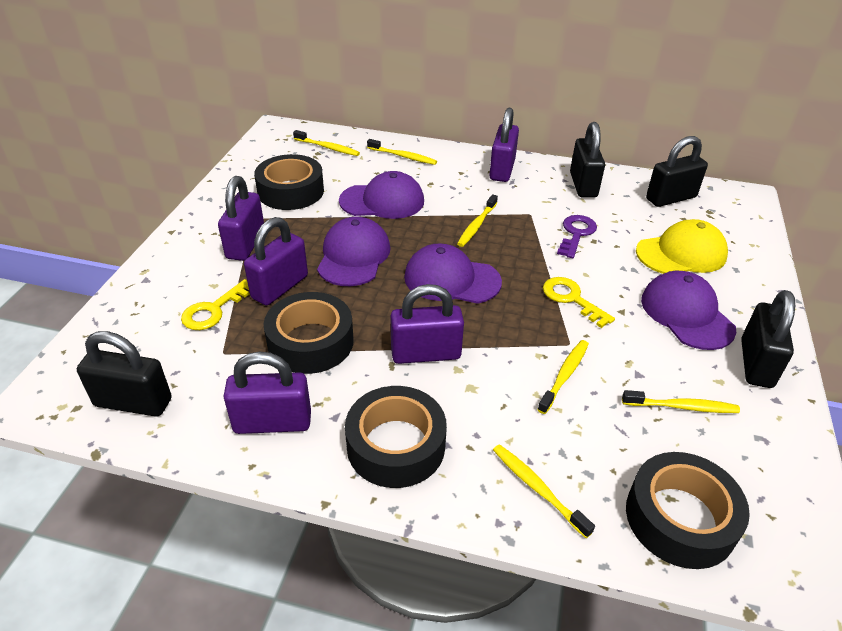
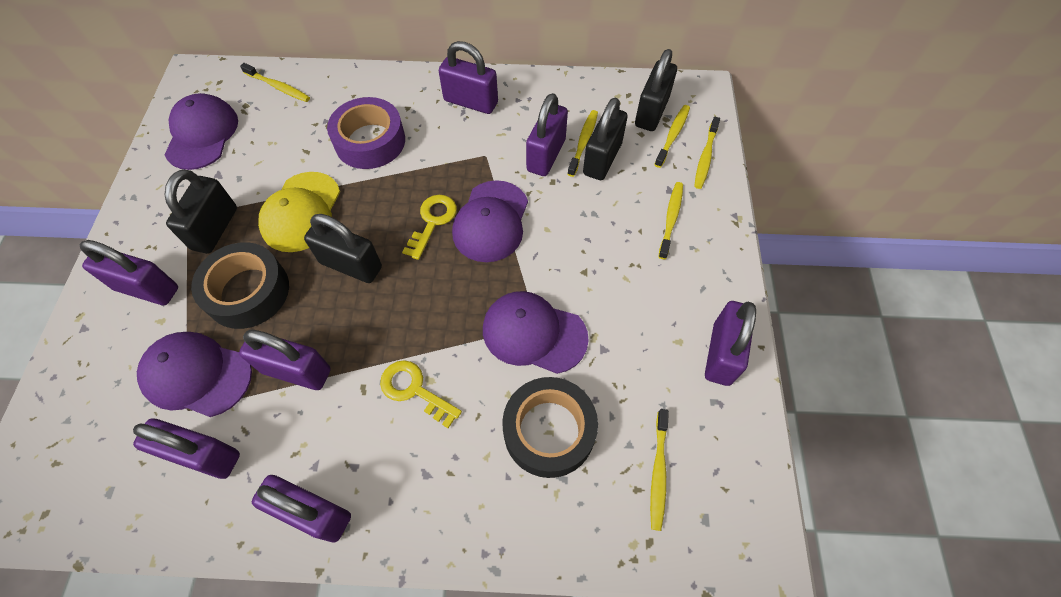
black tape: [254,154,324,210] [264,292,354,374] [345,386,447,488] [626,452,750,569] = 4 -> [191,242,289,329] [502,377,598,478] = 2
purple key: [557,215,597,258] = 1 -> none = 0
purple padlock: [218,176,264,261] [223,352,311,434] [244,217,308,306] [391,284,464,364] [489,108,519,182] = 5 -> [80,240,178,305] [133,419,240,479] [239,330,331,390] [252,475,351,543] [439,41,498,114] [526,93,568,176] [705,301,756,386] = 7
purple tape: none = 0 -> [327,97,405,169] = 1

